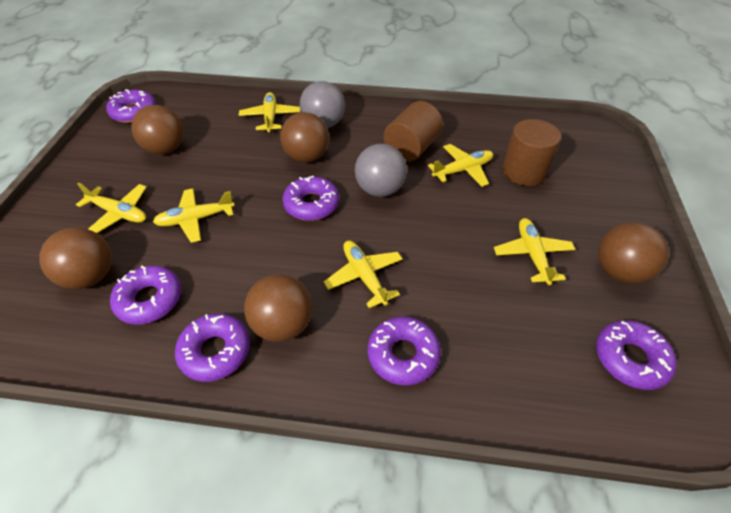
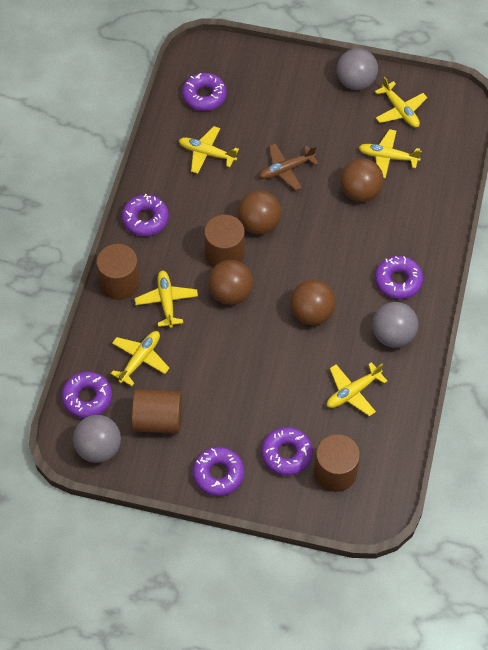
brown ball: [39,227,112,289] [131,105,184,154] [244,274,312,342] [280,112,329,162] [598,222,669,283] = 5 -> [208,260,253,305] [237,190,281,234] [290,280,336,325] [340,158,384,202] = 4
brown cylinder: [384,101,443,162] [502,119,561,186] = 2 -> [96,244,140,300] [132,389,182,434] [204,215,245,267] [314,434,360,492] = 4
brown plane: none = 0 -> [259,143,319,191] = 1
grey ball: [300,81,345,128] [355,144,407,197] = 2 -> [73,415,121,463] [337,48,378,90] [372,302,418,348] = 3

